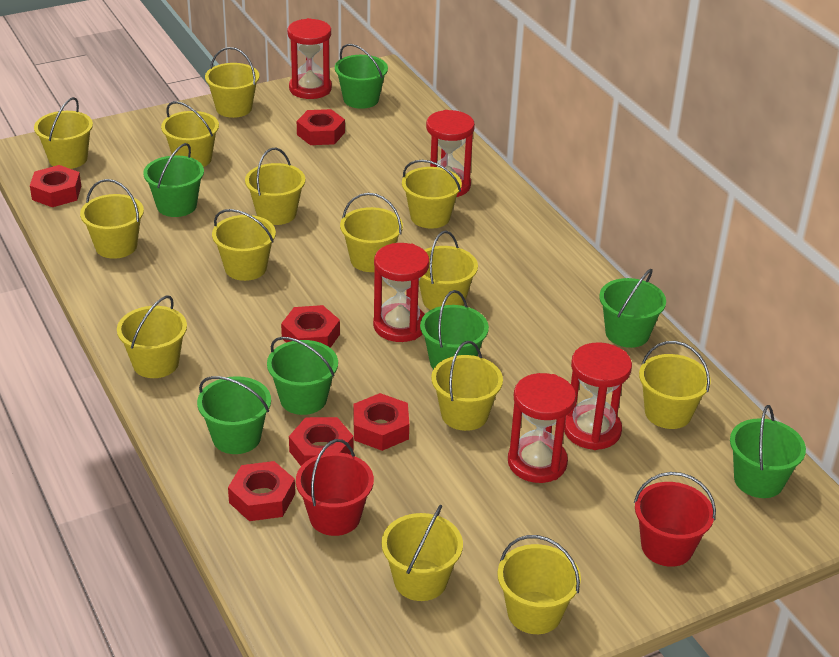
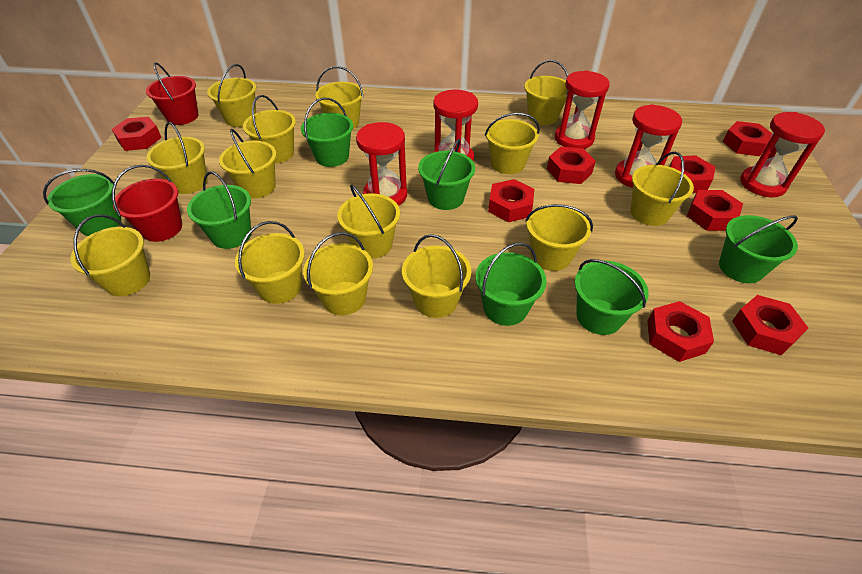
red nut: [30,165,81,207] [228,461,295,521] [281,305,340,348] [289,417,353,466] [297,109,345,145] [353,393,409,451] = 6 -> [112,117,162,151] [488,179,534,222] [547,147,596,184] [648,301,714,362] [669,155,715,193] [687,190,743,231] [722,121,772,156] [732,295,808,355] = 8

